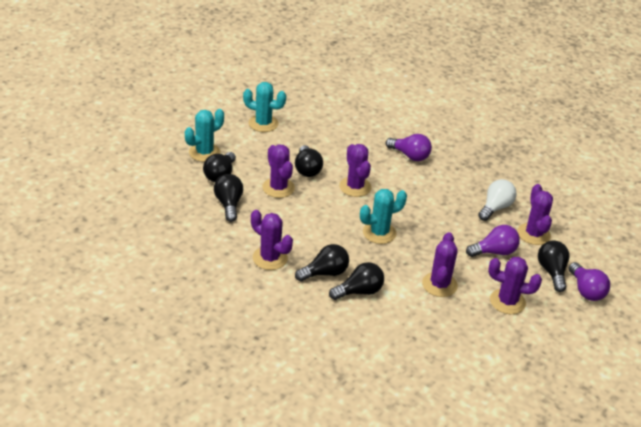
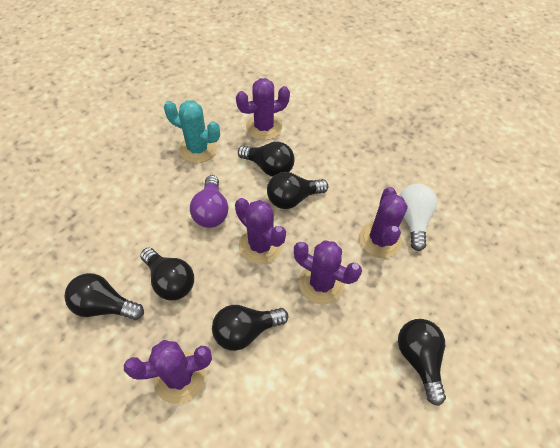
purple cactus: [251,210,293,270] [262,145,295,198] [339,144,371,197] [422,232,458,297] [488,257,542,314] [517,184,553,245] = 6 -> [124,340,212,404] [235,198,286,264] [236,78,290,140] [294,240,362,304] [359,187,408,258] = 5
purple light bulb: [386,134,432,161] [466,225,520,257] [569,262,610,301] = 3 -> [190,175,228,228] = 1
turquoise cactus: [185,109,224,162] [243,82,286,132] [360,189,407,244] = 3 -> [164,100,220,163] = 1

